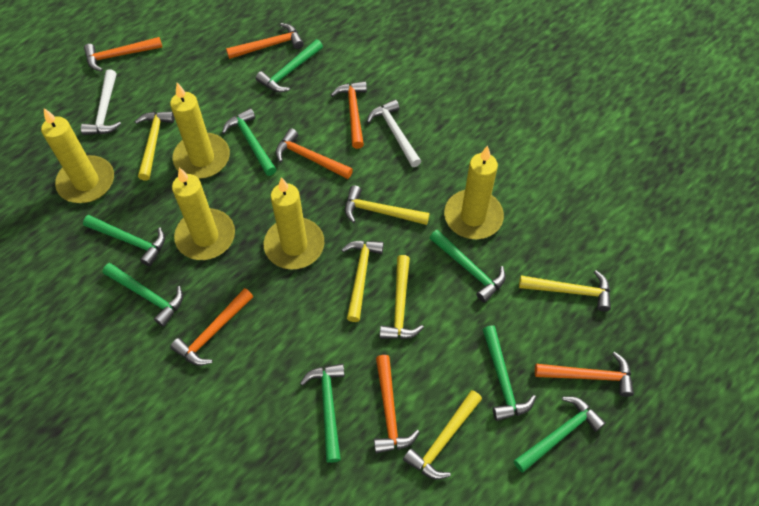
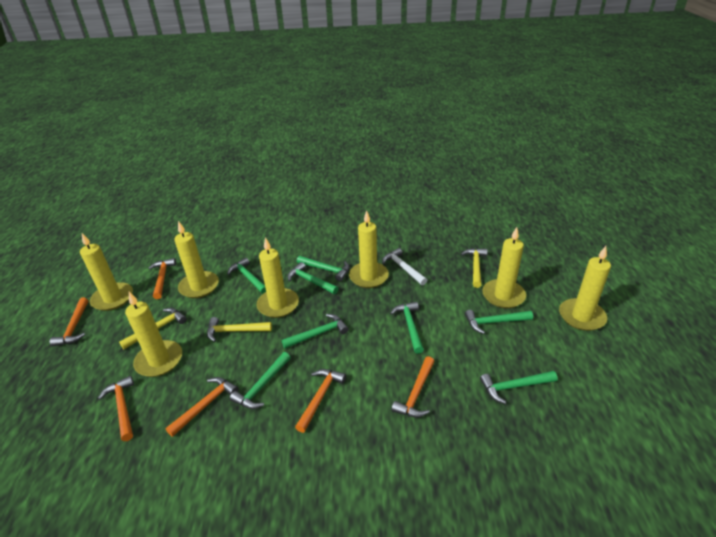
orange hammer: [84,37,162,71] [170,288,254,366] [226,23,303,59] [276,128,353,179] [331,81,367,149] [374,355,420,453] [535,352,634,397] = 7 -> [50,297,89,346] [98,376,134,441] [148,258,176,299] [165,377,239,437] [295,369,346,433] [391,356,435,418] = 6
white hammer: [81,69,121,135] [367,99,422,167] = 2 -> [382,248,427,285] = 1
yellow candle: [41,108,114,203] [170,83,230,179] [172,168,235,260] [264,177,324,270] [444,146,504,239] = 5 -> [80,233,133,311] [125,292,182,377] [174,221,219,298] [257,237,299,318] [349,210,389,288] [482,227,526,308] [559,246,611,331] = 7
yellow hammer: [135,111,175,181] [341,241,384,322] [345,185,430,225] [380,255,424,339] [403,390,482,480] [519,270,611,312] = 6 -> [119,308,187,349] [207,317,272,342] [461,248,488,288] = 3

